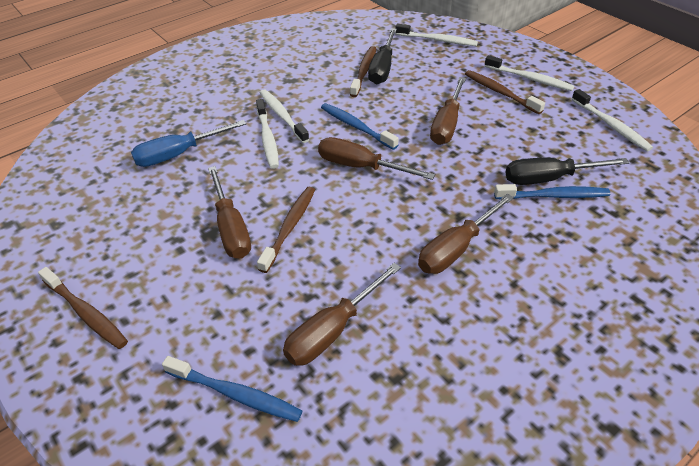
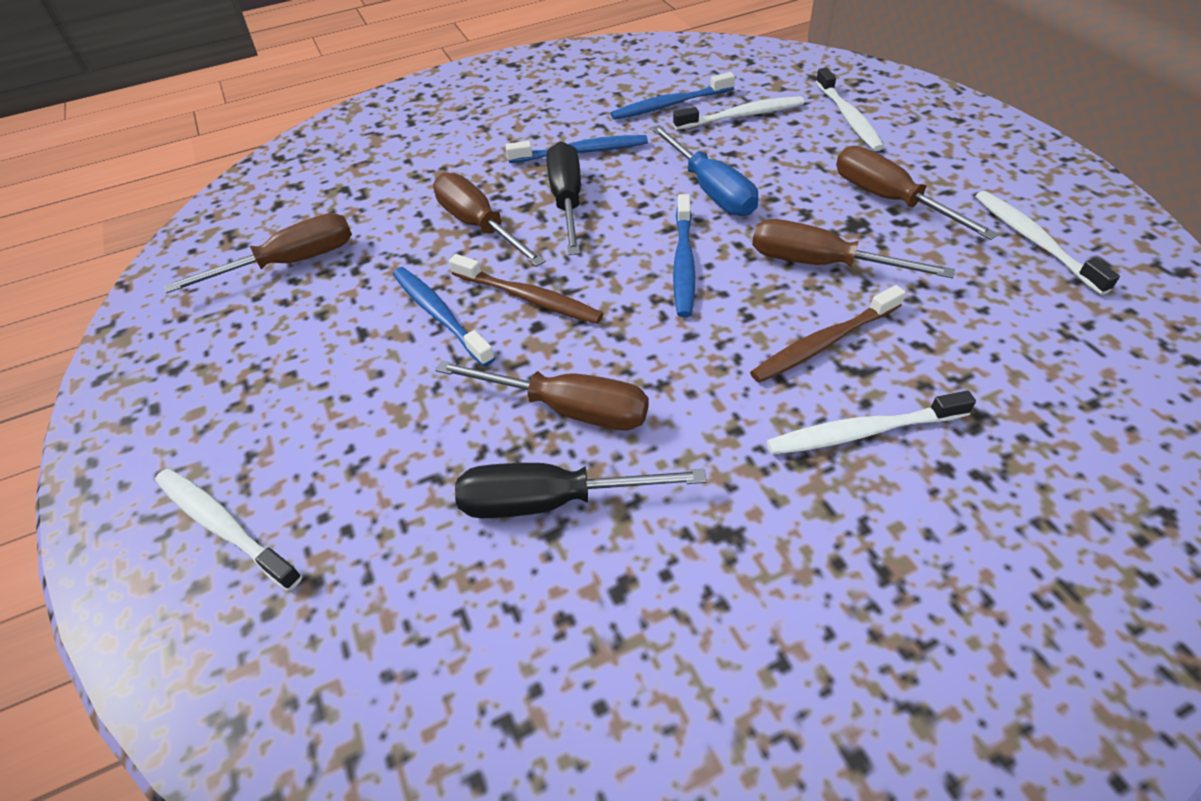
blue toothbrush: [162,356,302,422] [321,103,399,150] [494,184,611,199] = 3 -> [393,267,495,367] [506,135,648,163] [611,72,735,120] [673,194,695,317] = 4
brown toothbrush: [38,267,128,349] [257,187,315,273] [350,46,376,97] [465,70,545,114] = 4 -> [449,254,603,324] [750,285,906,383] = 2

